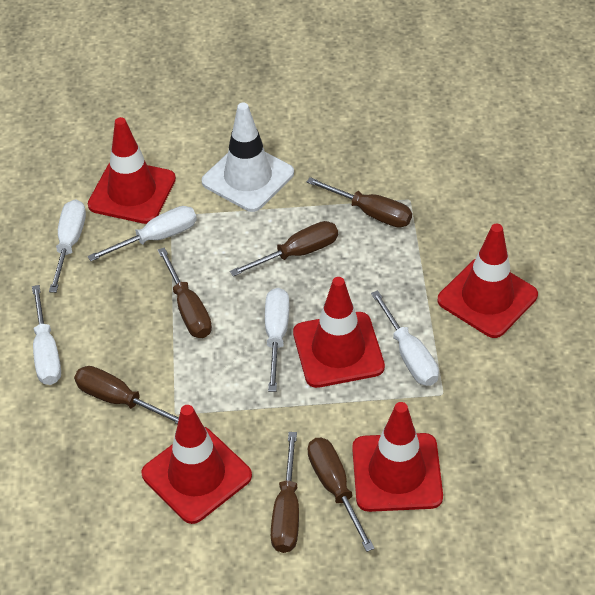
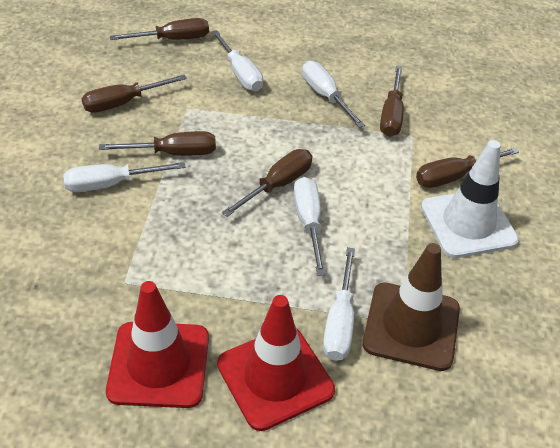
brown traffic cone: none = 0 -> [363,243,460,371] = 1
red traffic cone: [88,117,176,224] [141,405,252,524] [293,277,385,388] [352,402,443,512] [437,223,538,338] = 5 -> [106,281,209,408] [217,295,335,431] = 2

